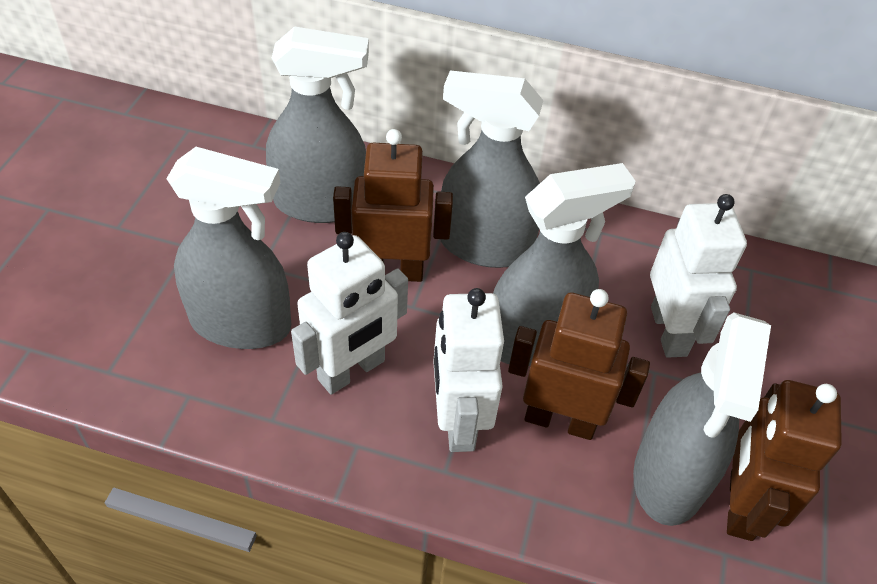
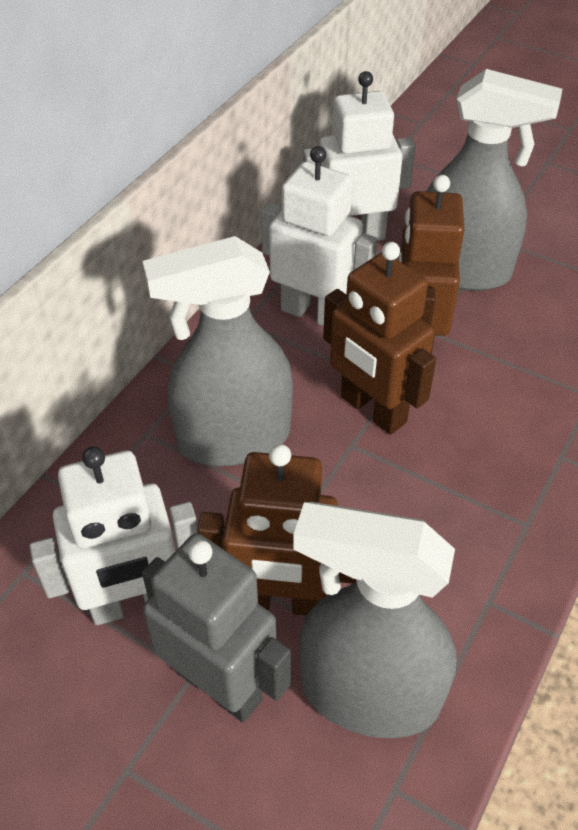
grey robot: none = 0 -> [142,533,291,723] = 1
grey spray bottle: [166,147,291,349] [266,26,369,223] [440,70,544,268] [493,163,636,366] [633,313,771,526] = 5 -> [143,236,293,466] [293,502,456,738] [426,69,562,291] = 3

